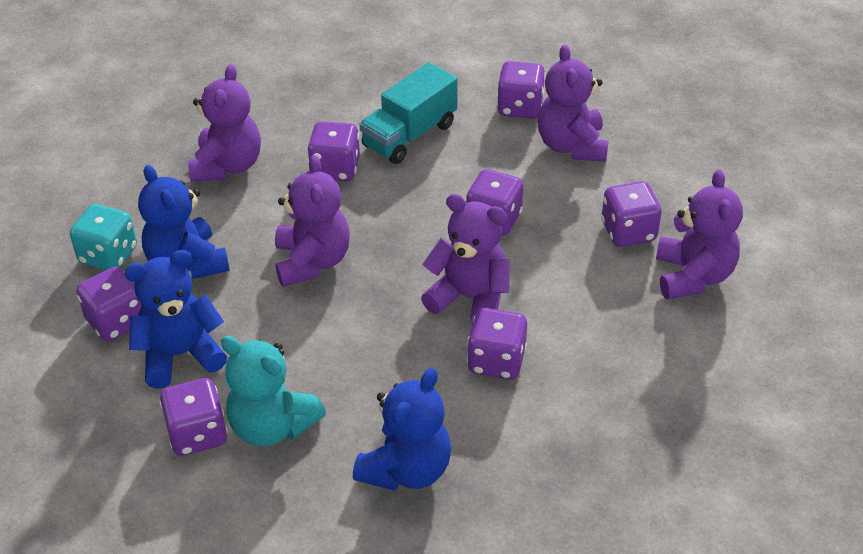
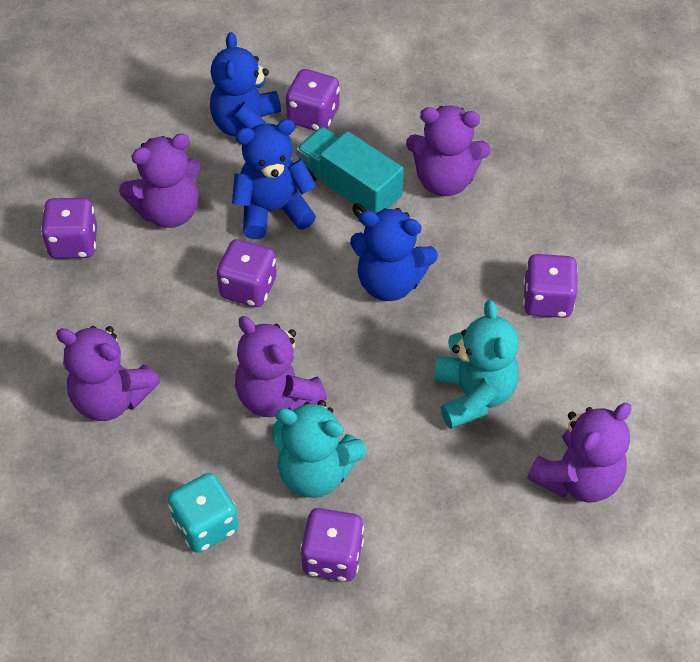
purple dice: [76,267,142,341] [159,378,228,456] [307,121,360,181] [466,169,523,236] [467,308,527,380] [497,61,545,119] [601,181,662,247] = 7 -> [41,198,97,259] [217,239,277,307] [286,69,340,131] [300,508,364,581] [523,254,578,318] = 5
turquoise teddy bear: [221,336,326,447] = 1 -> [272,400,367,498] [434,300,519,429] = 2

